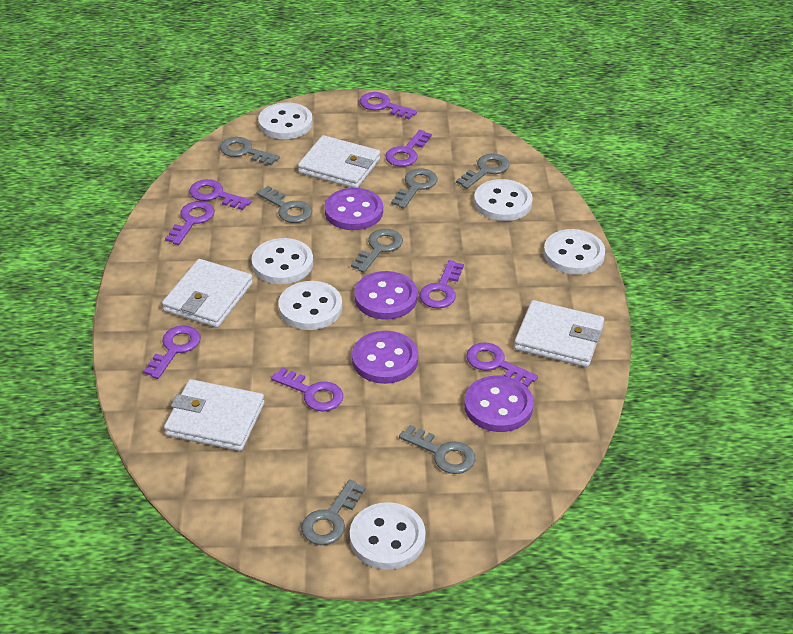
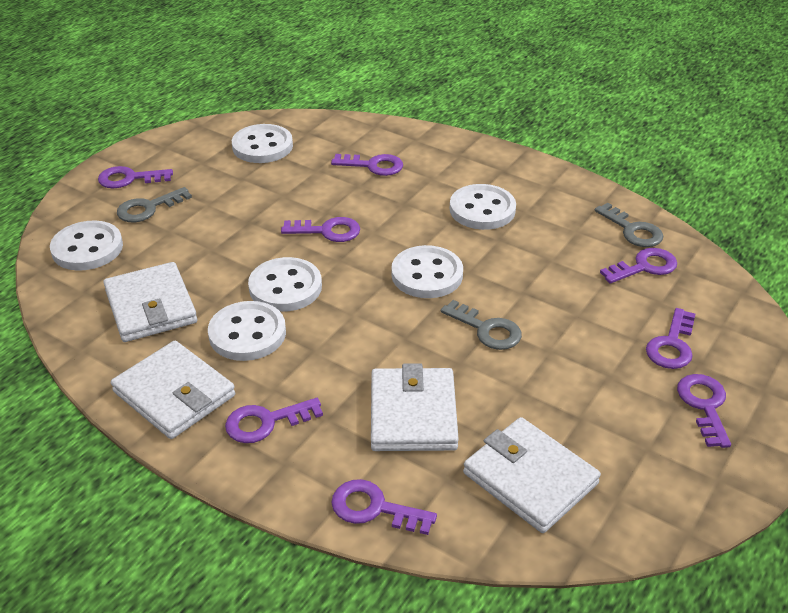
grey key: [220,137,280,165] [257,186,312,223] [301,480,365,545] [351,229,403,273] [391,168,438,209] [399,425,475,474] [456,153,510,189] = 7 -> [117,187,192,222] [441,300,522,350] [595,203,663,247] = 3
purple button: [325,188,383,230] [352,331,418,384] [354,271,418,320] [464,376,534,432] = 4 -> none = 0

